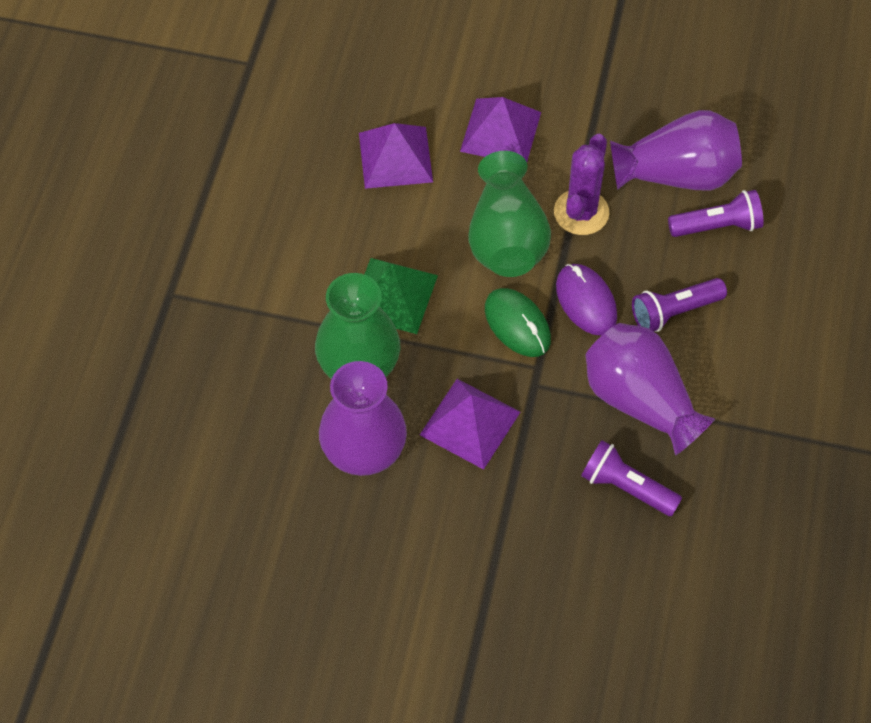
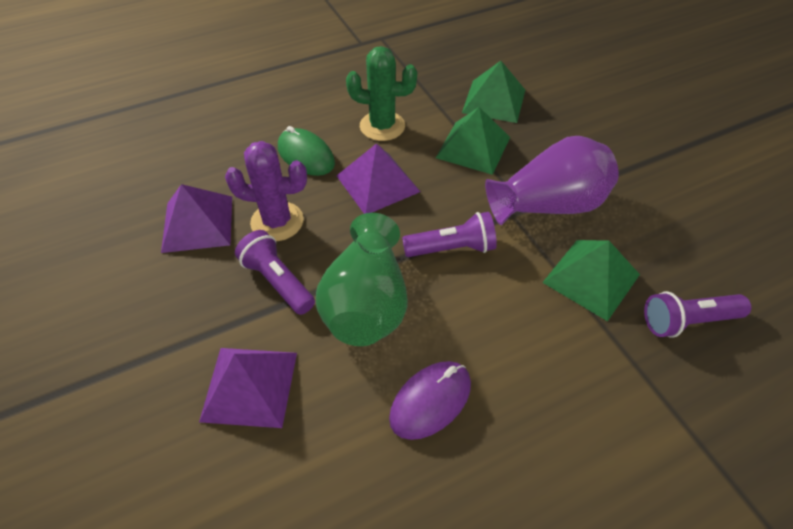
green cactus: none = 0 -> [346,46,417,141] = 1
green pyramid: [364,258,438,334] = 1 -> [436,107,510,175] [462,61,525,123] [542,240,640,321] = 3
green vase: [315,273,400,379] [468,151,551,277] = 2 -> [316,213,408,346] = 1
purple vase: [319,361,407,476] [585,323,715,456] [610,110,742,190] = 3 -> [485,136,619,225] = 1

